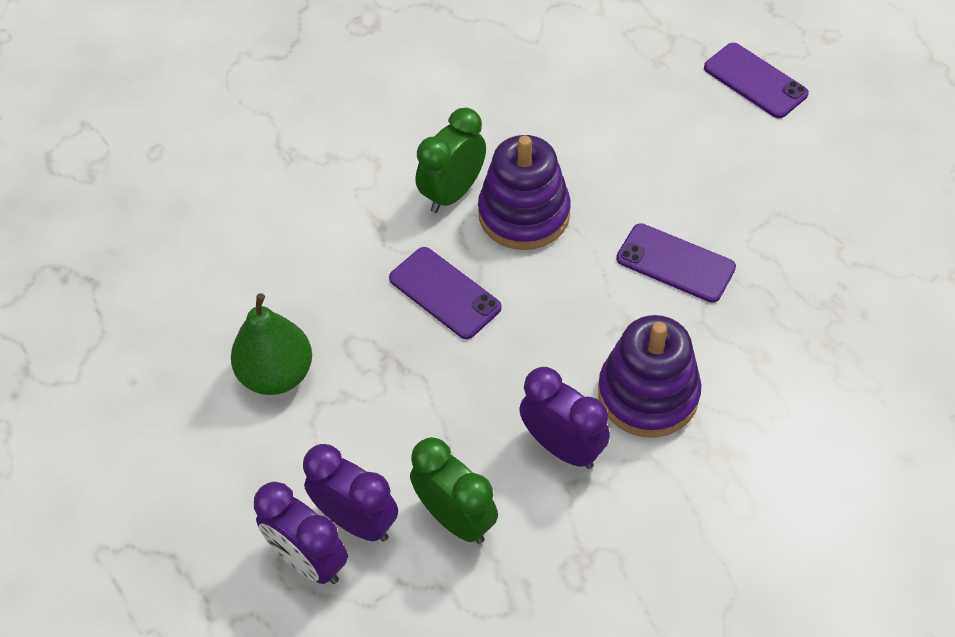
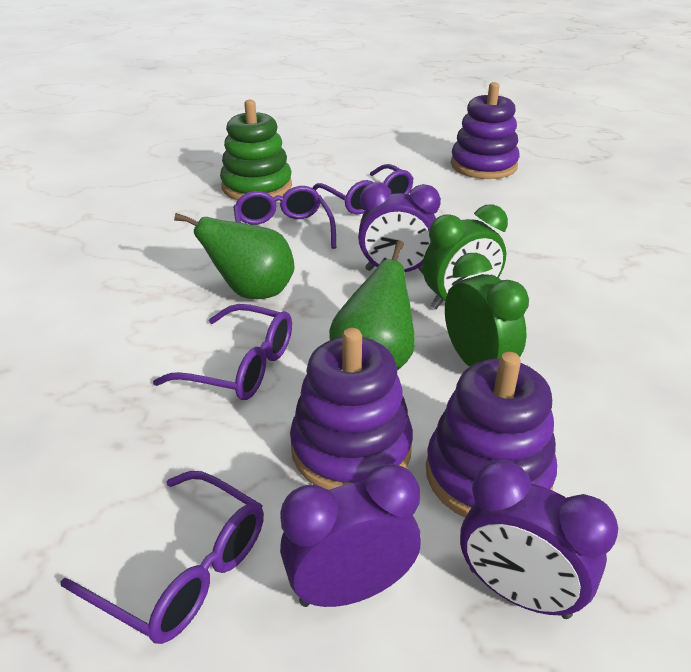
green pear: [231,293,312,395] = 1 -> [174,213,295,299] [329,240,415,371] = 2
green stacking toy: none = 0 -> [220,100,292,200] = 1
purple glasses: none = 0 -> [61,471,264,644] [153,304,292,400] [233,186,336,249] [313,164,414,214] = 4
purple phone: [389,247,502,339] [616,223,736,303] [704,43,809,118] = 3 -> none = 0
purple stacking toy: [478,135,571,250] [598,315,701,438] = 2 -> [290,328,413,490] [426,352,557,518] [451,82,519,179] = 3

